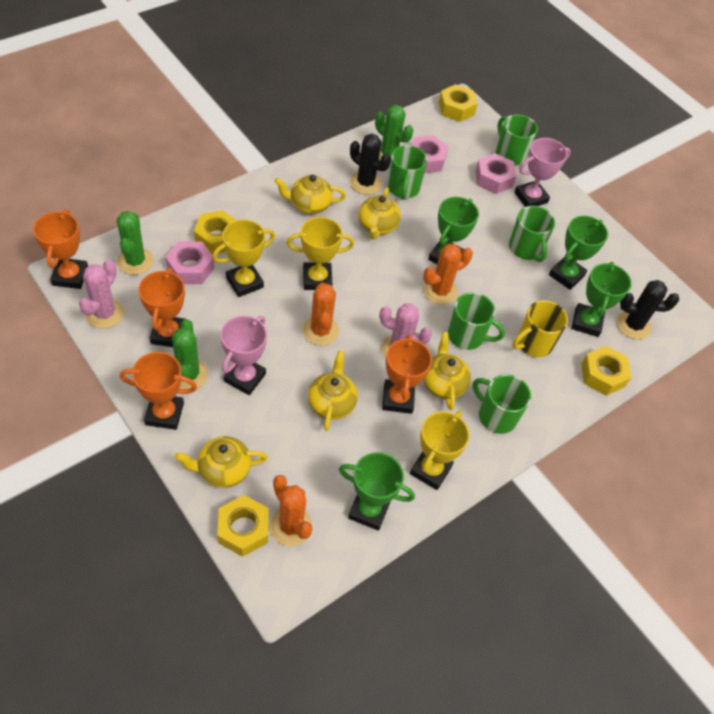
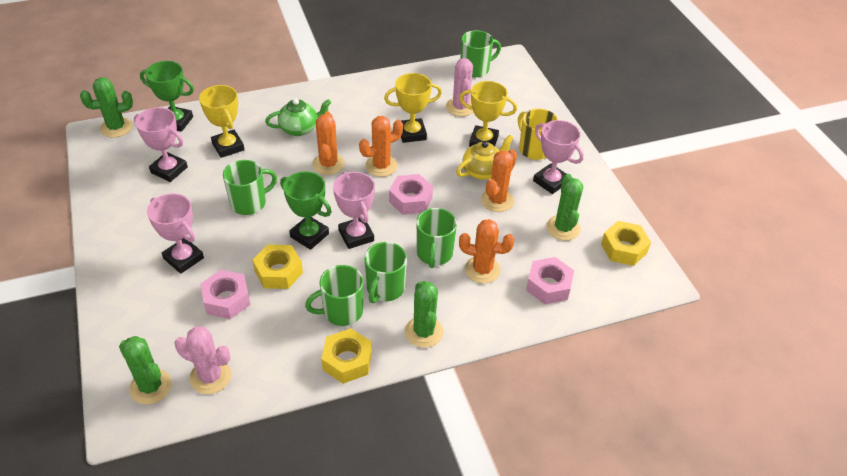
black cactus: [350,134,391,195] [617,280,679,339] = 2 -> none = 0
green cactus: [117,211,153,275] [172,319,208,389] [375,105,414,160] = 3 -> [80,77,133,138] [119,336,172,405] [405,281,443,348] [546,174,583,241] = 4
green teapot: none = 0 -> [265,98,331,136] = 1
green trophy: [339,452,415,531] [428,197,479,264] [549,216,608,290] [571,262,632,337] = 4 -> [140,61,194,132] [280,171,331,250] = 2
orange cactus: [270,475,312,546] [303,283,339,346] [423,244,473,305] = 3 -> [312,111,345,175] [359,116,403,177] [459,219,514,284] [481,149,517,212] = 4
orange trophy: [33,210,88,289] [120,352,197,430] [138,268,185,347] [382,335,432,414] = 4 -> none = 0
pink trophy: [220,316,267,395] [514,138,571,207] = 2 -> [134,107,188,182] [147,193,204,274] [333,172,375,249] [533,120,584,194] = 4
yellow nut: [194,210,236,255] [217,495,269,557] [438,84,478,122] [581,346,632,396] = 4 -> [253,244,303,289] [321,328,372,384] [601,221,651,266] = 3
yellow teapot: [175,436,268,488] [274,175,346,214] [308,350,358,431] [358,187,401,239] [423,332,471,410] = 5 -> [456,135,513,180] = 1

